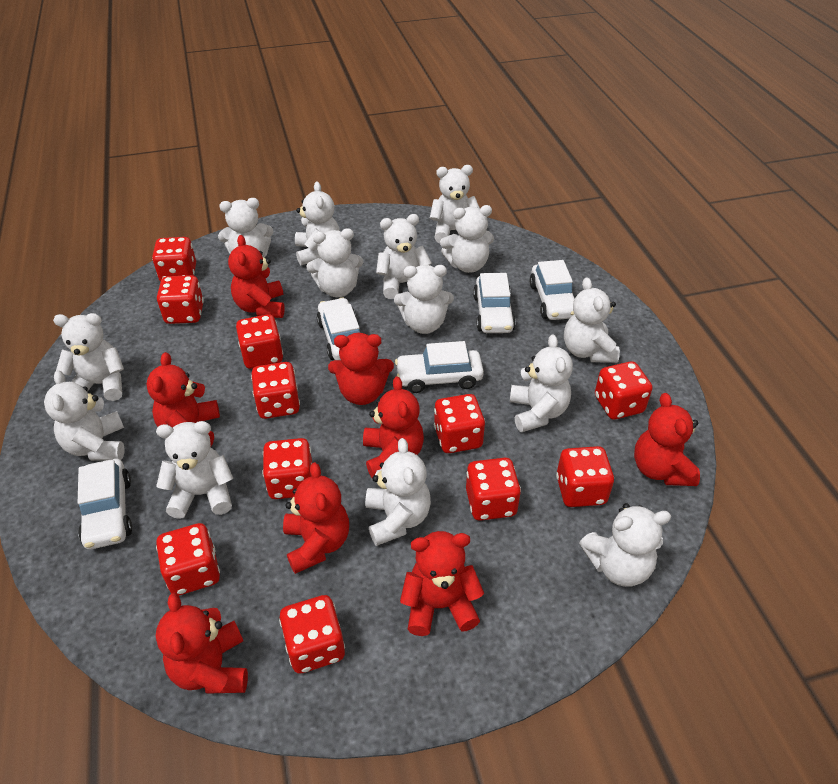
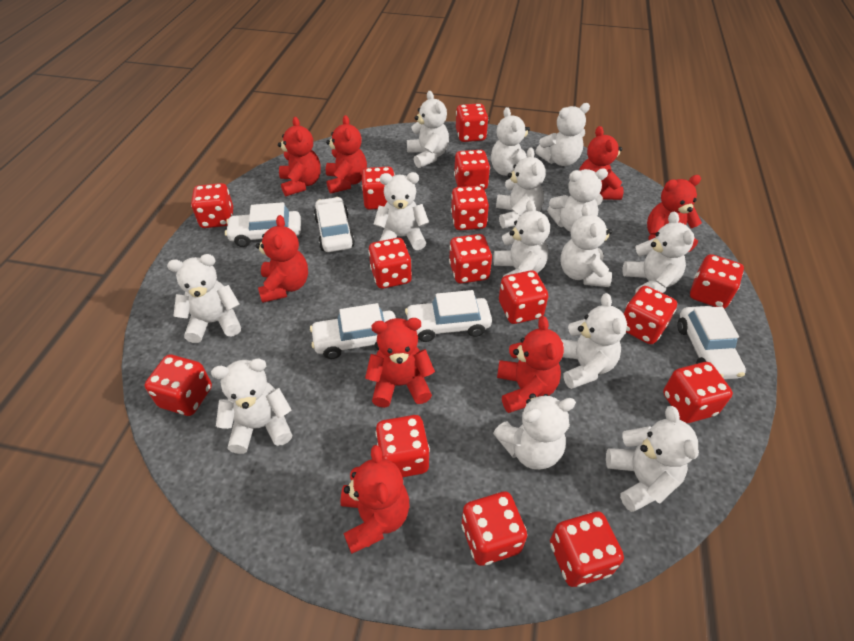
red dice: [152,237,196,282] [156,523,220,596] [157,275,204,324] [236,314,283,369] [251,362,300,419] [263,438,312,499] [279,595,345,674] [434,394,485,453] [466,458,521,521] [556,446,614,507] [595,361,652,420] = 11 -> [145,355,212,416] [191,183,233,228] [362,167,395,210] [368,238,412,289] [375,415,430,477] [449,234,492,284] [451,186,489,230] [454,150,490,189] [456,103,488,142] [462,492,527,566] [499,270,548,324] [550,512,624,587] [624,286,677,344] [663,362,733,423] [690,254,744,309] = 15

